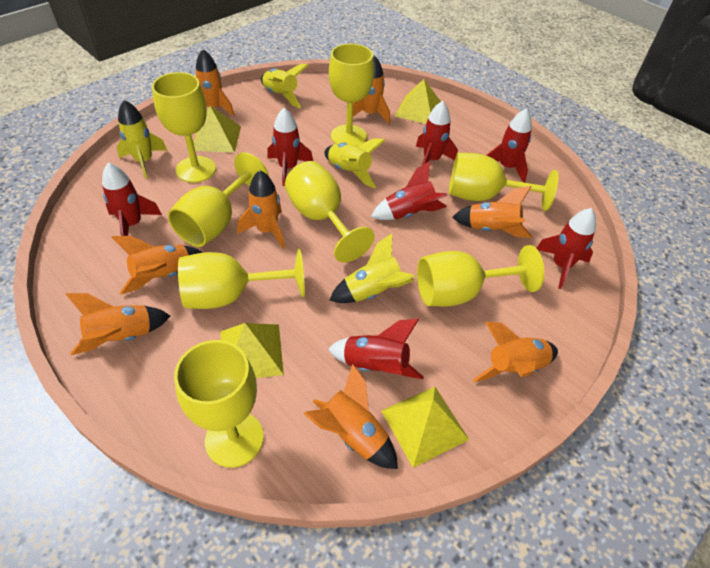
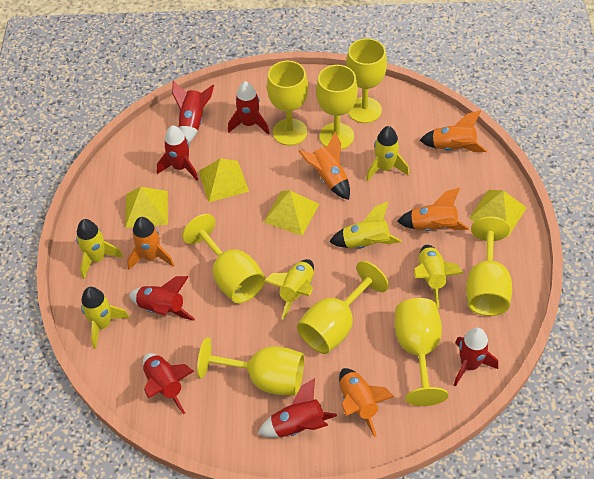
orange rocket: [66,293,170,355] [112,236,203,295] [196,49,235,117] [237,170,285,249] [303,364,398,469] [353,55,390,124] [452,186,532,238] [473,322,558,382] = 8 -> [127,217,174,270] [299,132,350,200] [339,368,395,437] [397,188,469,231] [420,110,487,152] = 5
yellow rocket: [117,100,167,179] [261,64,308,108] [324,138,385,189] [329,234,415,303] = 4 -> [76,219,124,279] [81,287,130,349] [264,259,314,320] [329,202,402,249] [366,126,409,181] [414,245,463,308] = 6

